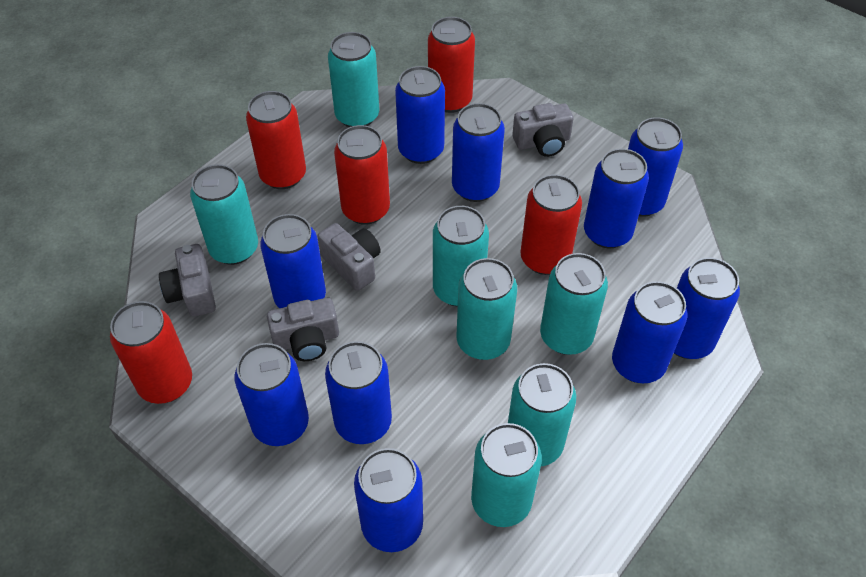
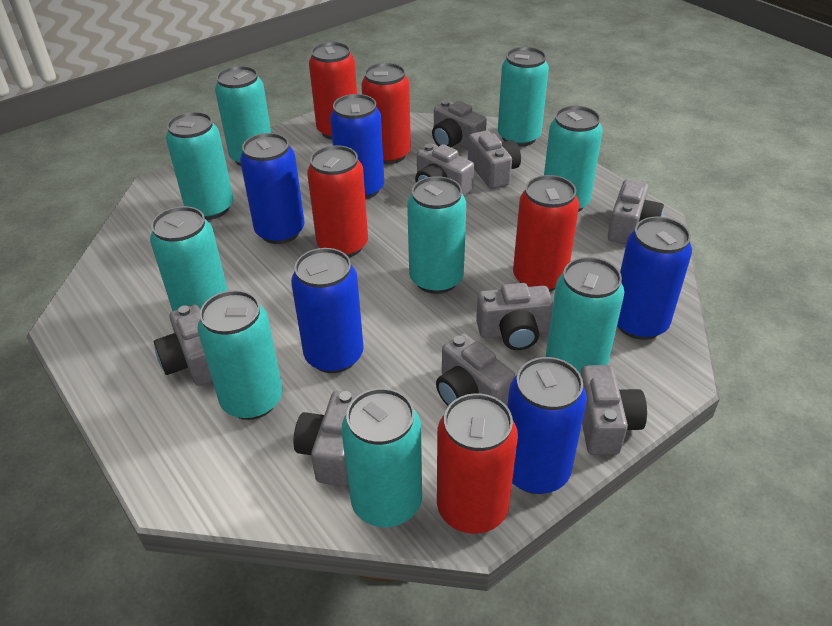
blue can: [235,343,309,446] [260,214,326,308] [325,341,392,444] [354,448,423,552] [395,66,445,164] [452,103,505,202] [584,149,649,248] [612,281,688,383] [628,117,683,217] [674,258,740,359] = 10 -> [240,133,305,244] [291,248,364,373] [330,94,384,200] [507,357,587,494] [617,217,692,340] = 5
grey camera: [159,244,216,317] [267,298,339,361] [317,223,381,291] [512,103,574,157] = 4 -> [154,305,212,386] [294,391,359,486] [415,144,474,196] [432,100,487,150] [436,333,516,406] [468,130,521,189] [476,283,553,350] [580,365,647,455] [608,179,664,244] = 9
turquoise can: [190,164,258,265] [328,32,379,127] [433,206,489,307] [456,258,517,360] [471,423,542,527] [508,363,576,466] [540,253,608,355] = 7 -> [150,206,228,311] [166,112,233,220] [198,290,283,420] [215,66,271,166] [341,388,422,527] [407,176,466,294] [498,47,549,147] [544,106,603,212] [546,257,624,374] = 9

